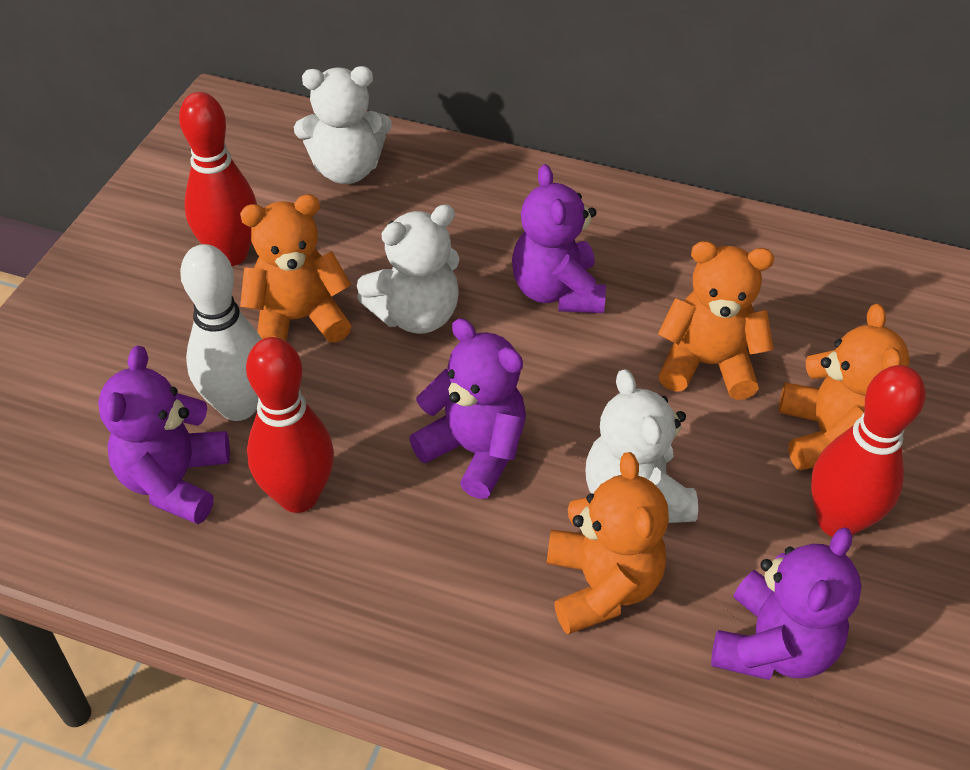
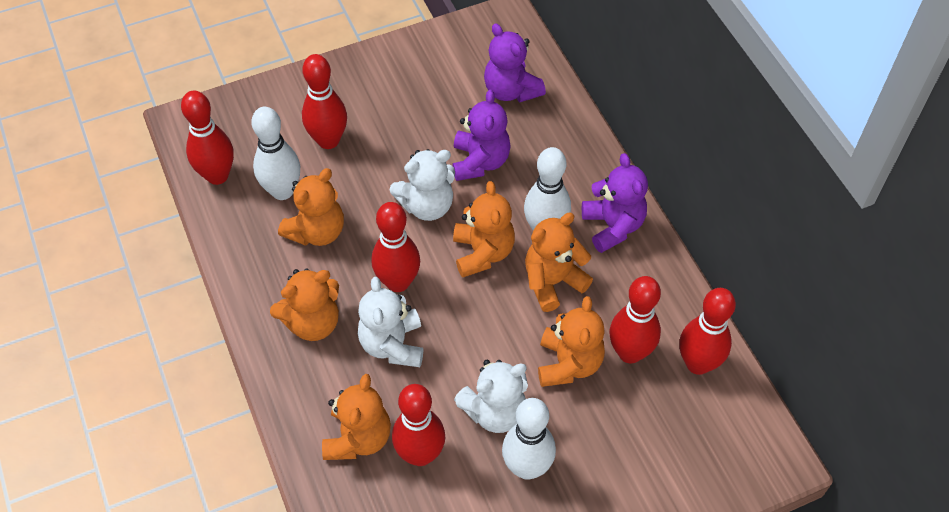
orange teddy bear: [240,194,352,343] [547,452,669,634] [658,241,774,400] [779,304,910,471] = 4 -> [270,268,339,341] [278,168,344,246] [322,374,391,460] [453,181,515,278] [525,213,593,312] [538,296,605,387] = 6
purple teddy bear: [98,346,230,524] [409,318,526,499] [512,164,606,313] [711,527,862,680] = 4 -> [453,89,511,181] [484,23,546,102] [582,153,648,253] = 3
red bowling pin: [179,92,257,266] [246,337,334,513] [811,365,926,537] = 3 -> [181,91,234,185] [302,54,347,149] [372,202,420,292] [392,384,445,466] [610,276,661,363] [679,288,736,375] = 6
white bowling pin: [180,244,262,421] = 1 -> [251,107,300,200] [502,398,556,480] [524,147,571,231] = 3

